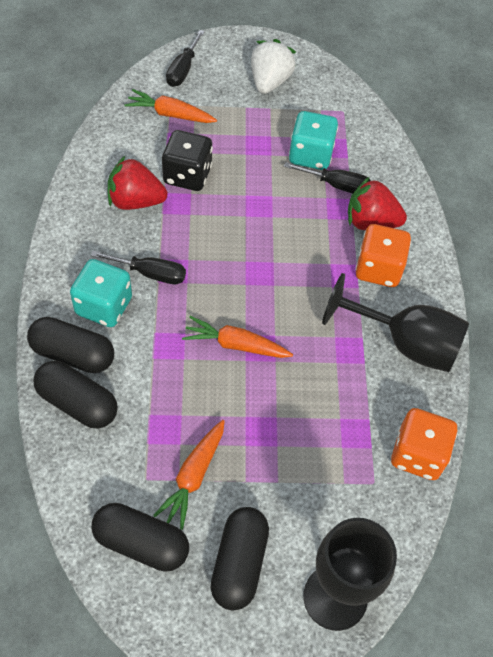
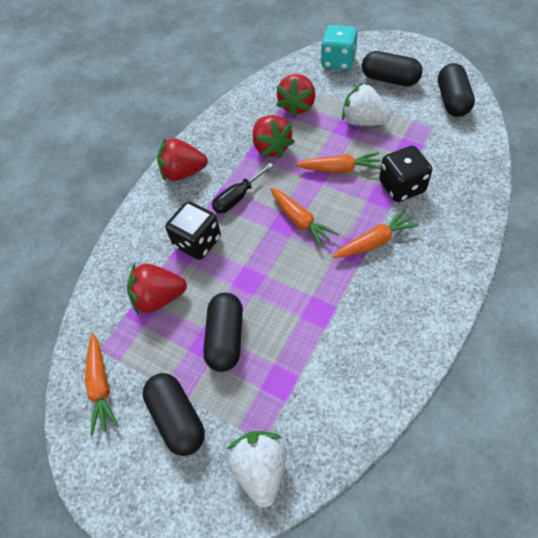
black dice: [162,130,213,191] = 1 -> [165,202,221,260] [379,146,432,202] = 2
black goblet: [303,518,397,631] [322,273,469,372] = 2 -> none = 0
black screwdriver: [91,251,186,284] [166,30,205,87] [284,162,371,193] = 3 -> [212,163,274,213] = 1
orange carrot: [124,89,217,123] [153,420,225,530] [182,316,293,358] = 3 -> [85,334,119,436] [270,188,338,248] [296,152,381,173] [332,209,419,258] = 4
orange dice: [355,224,411,287] [391,408,458,480] = 2 -> none = 0
red strawberry: [108,156,168,210] [348,176,407,230] = 2 -> [127,263,187,315] [157,137,208,181] [252,115,295,158] [277,74,315,117] = 4
turquoise dice: [70,259,132,327] [289,111,338,170] = 2 -> [321,25,358,70] = 1
white strawberry: [251,39,296,94] = 1 -> [227,431,287,508] [342,83,390,126] = 2

